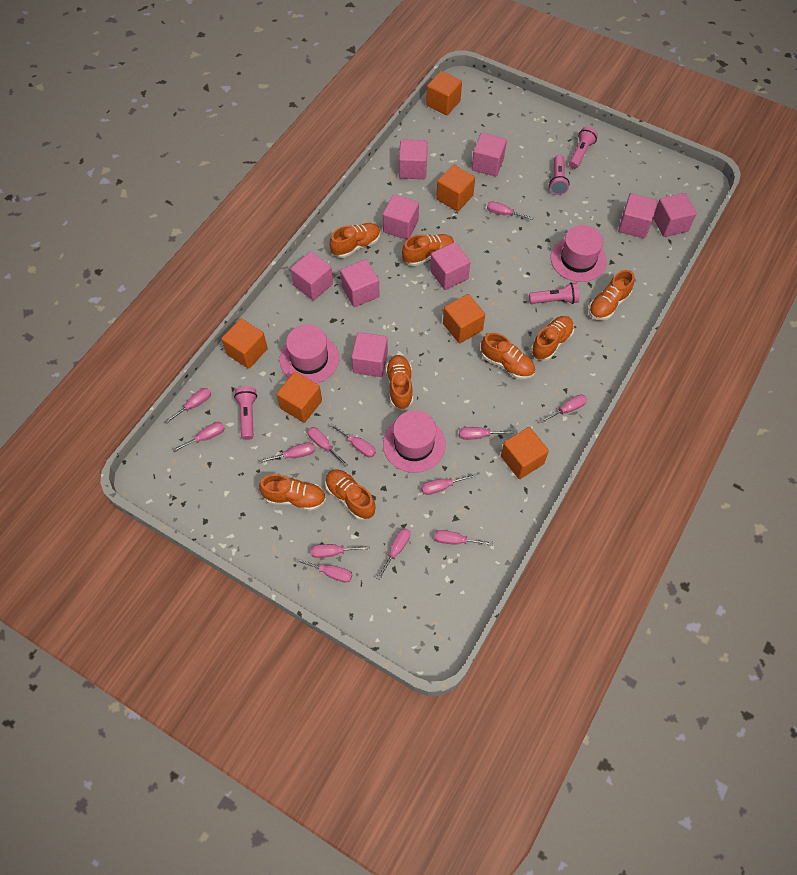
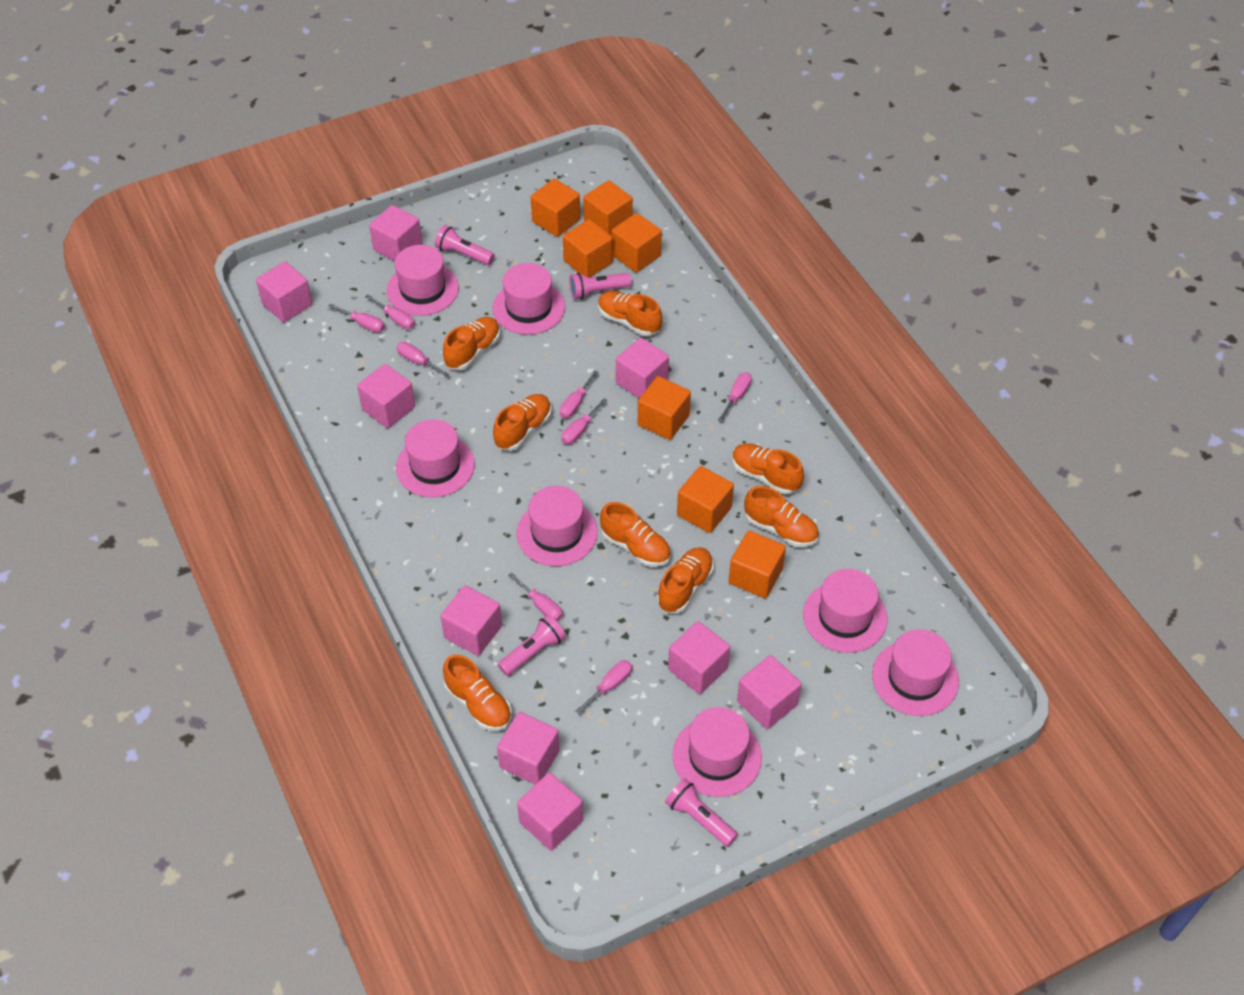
orange cube: [221,318,268,369] [276,372,322,423] [426,71,462,115] [436,165,475,212] [443,294,485,343] [501,427,549,479] = 6 -> [531,179,580,237] [563,219,613,278] [583,180,633,236] [612,213,662,273] [638,376,691,440] [677,466,734,533] [729,531,786,598] = 7
pink hat: [280,325,339,384] [383,410,446,473] [550,225,607,282] = 3 -> [387,245,459,316] [396,419,475,497] [492,263,565,335] [516,486,598,566] [672,707,762,797] [803,569,887,653] [872,629,959,716] = 7
pink screwdriver: [164,388,211,424] [172,422,225,452] [259,443,315,463] [295,558,352,583] [308,427,348,467] [311,544,370,558] [330,423,376,457] [377,528,410,580] [421,474,476,495] [434,530,493,546] [459,427,514,440] [487,201,534,220] [540,394,587,423] = 13 -> [328,304,385,333] [365,294,415,329] [396,342,450,377] [508,572,563,621] [559,370,598,419] [561,398,607,444] [575,660,632,714] [718,372,752,422] = 8

